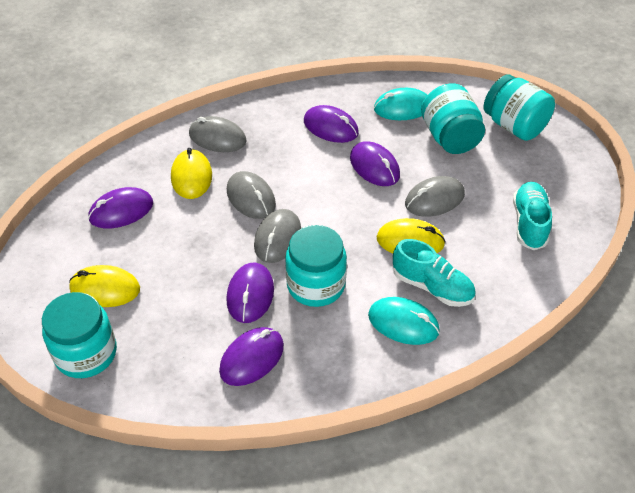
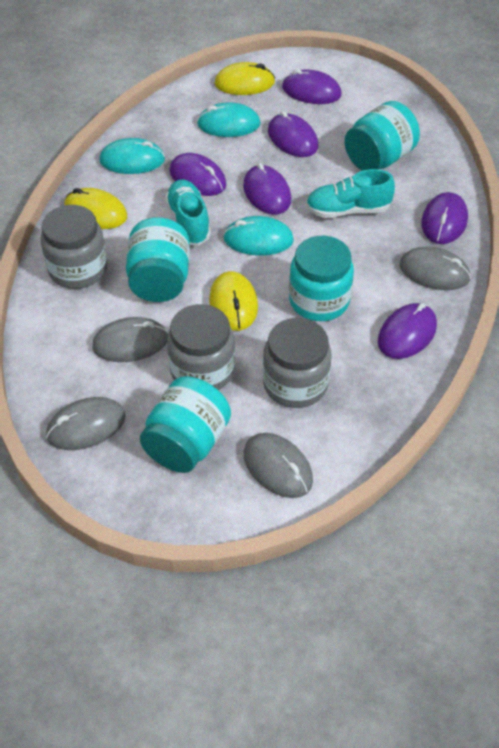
grey jar: none = 0 -> [41,205,107,289] [167,304,235,390] [263,318,332,408] = 3
purple mouse: [88,187,153,229] [219,327,284,386] [226,263,274,323] [304,105,359,143] [350,141,400,186] = 5 -> [170,153,226,196] [243,163,291,215] [268,111,318,157] [282,69,342,104] [378,303,437,359] [421,192,468,244] = 6
turquoise mouse: [368,297,440,345] [374,88,427,120] = 2 -> [99,138,165,174] [197,102,260,137] [223,216,294,256] = 3

